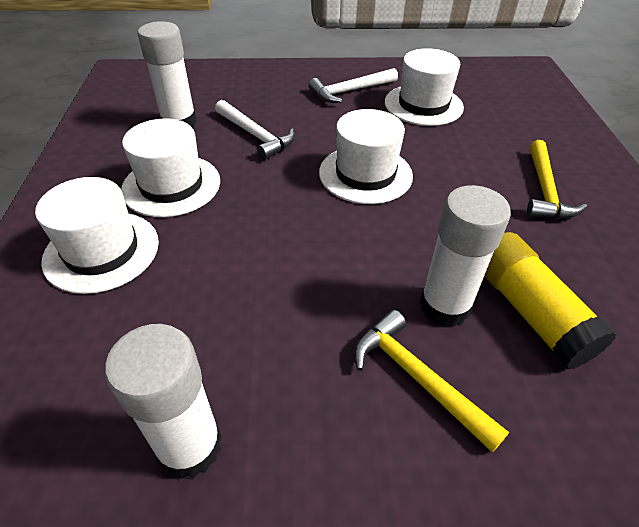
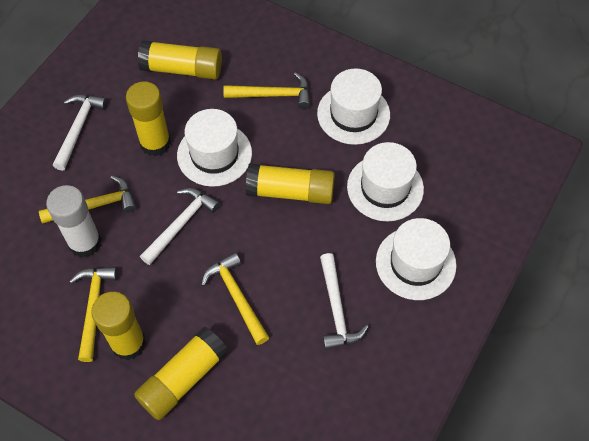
white glue stick: [105,324,222,479] [138,21,197,127] [420,185,511,326] = 3 -> [46,185,102,257] = 1
white hammer: [215,100,295,160] [308,68,398,103] = 2 -> [53,94,107,171] [140,188,220,265] [320,253,369,350] = 3
yellow glue stick: [484,232,617,369] = 1 -> [91,292,146,360] [126,81,171,156] [134,327,229,420] [138,40,222,79] [245,163,335,204] = 5
yellow hammer: [354,310,509,453] [527,140,587,219] = 2 -> [39,176,136,223] [70,267,118,362] [201,252,269,345] [223,72,310,109] = 4

